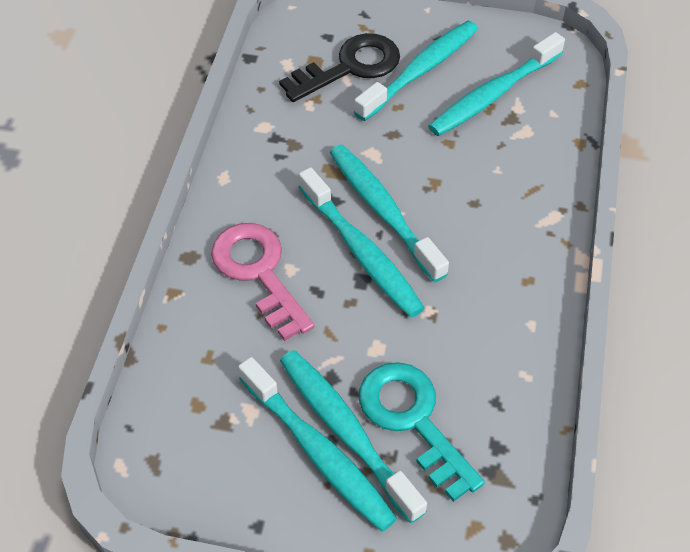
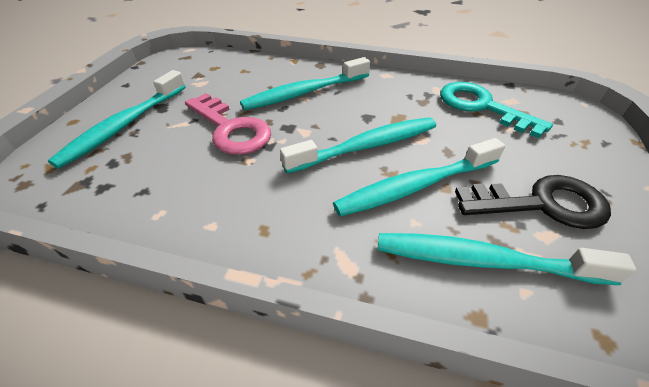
turquoise toothbrush: [238,357,397,532] [280,350,427,523] [299,167,425,318] [330,145,449,283] [354,21,478,121] [428,32,565,136] = 6 -> [48,70,186,169] [240,57,370,110] [280,117,436,173] [333,138,505,216] [378,233,636,285] = 5

